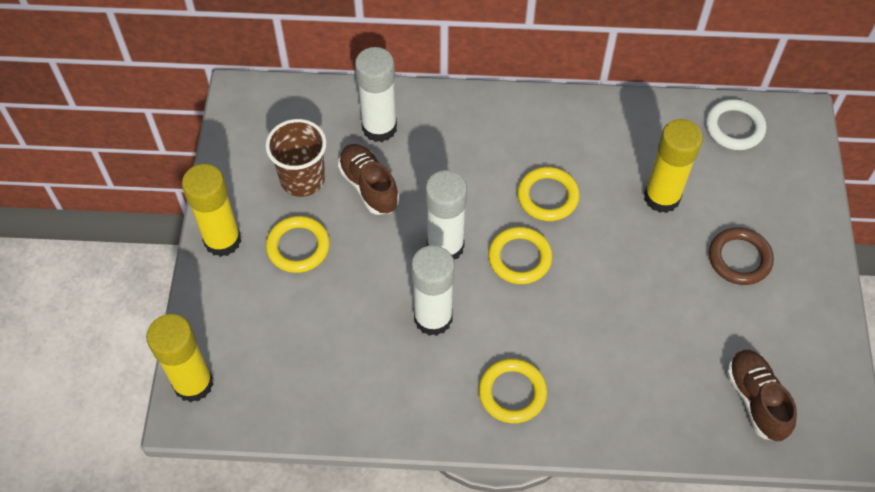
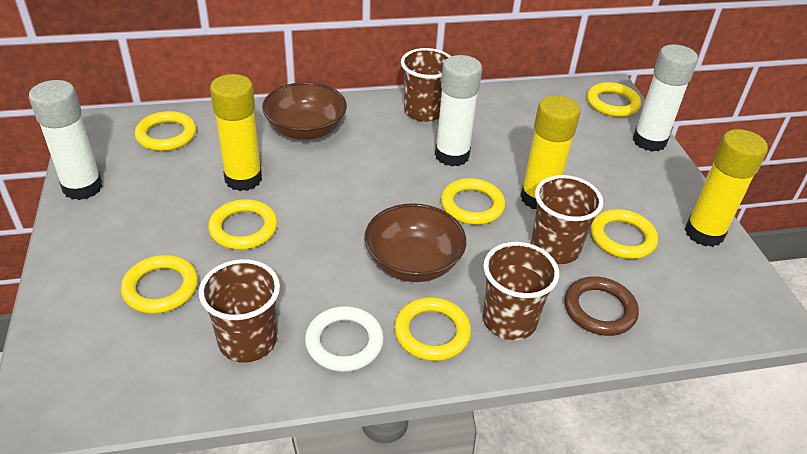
brown bowl: none = 0 -> [262,82,347,140] [364,203,466,282] = 2
brown cup: [265,119,327,197] = 1 -> [199,259,280,363] [401,48,451,122] [483,242,559,340] [531,175,603,264] = 4
brown shoe: [338,144,399,215] [727,350,797,441] = 2 -> none = 0
yellow ring: [266,216,330,273] [479,359,547,423] [488,227,552,284] [517,167,580,221] = 4 -> [121,255,198,314] [135,111,196,151] [208,199,278,250] [394,297,471,361] [441,178,505,225] [587,82,641,117] [591,209,658,259] = 7

